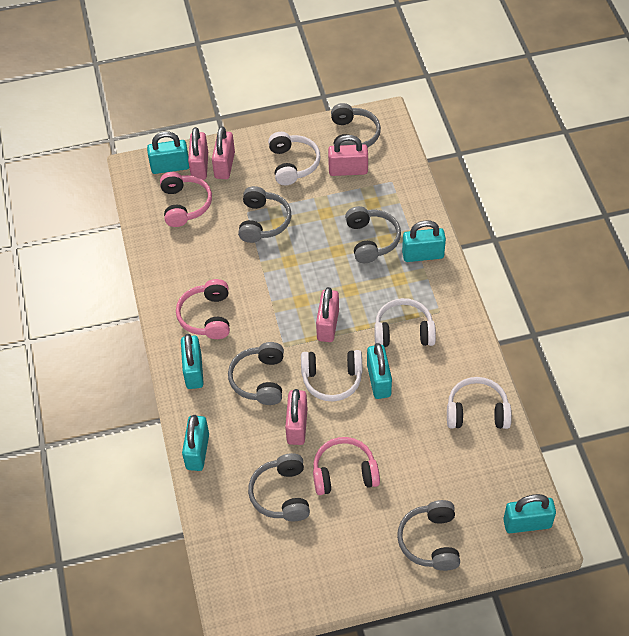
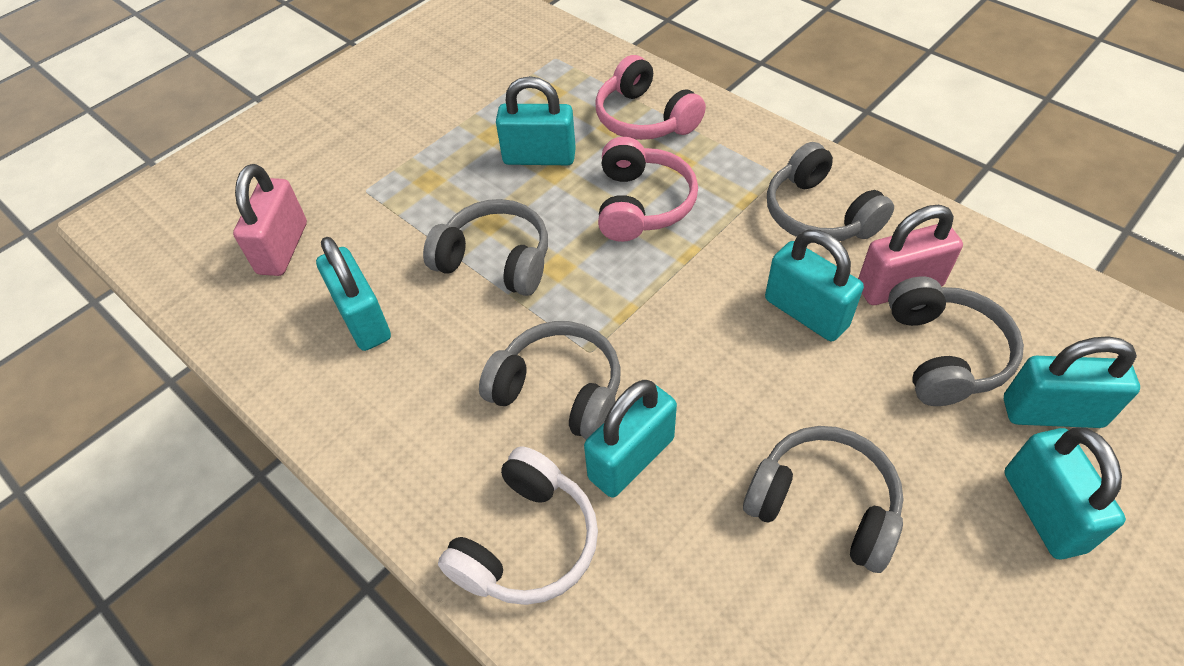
grey headphones: [228,342,284,405] [238,186,291,243] [248,453,310,521] [331,103,381,147] [345,206,401,263] [397,500,460,571] = 6 -> [423,199,548,296] [479,321,621,440] [743,426,904,573] [767,142,894,241] [888,276,1024,406] = 5
pink headphones: [160,172,212,227] [176,279,230,339] [313,437,380,495] = 3 -> [595,55,706,140] [598,137,698,242] = 2
pink padlock: [188,127,208,180] [212,126,235,179] [285,389,308,445] [316,287,339,342] [328,135,368,176] = 5 -> [233,164,307,276] [858,205,963,305] = 2
white headphones: [268,132,320,185] [301,350,363,401] [374,298,436,347] [447,377,512,429] = 4 -> [438,446,598,605] = 1

